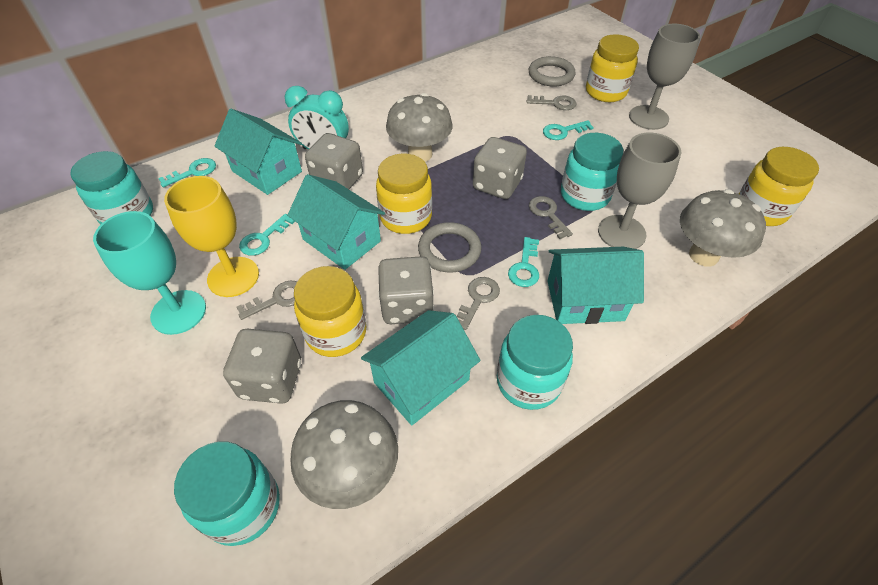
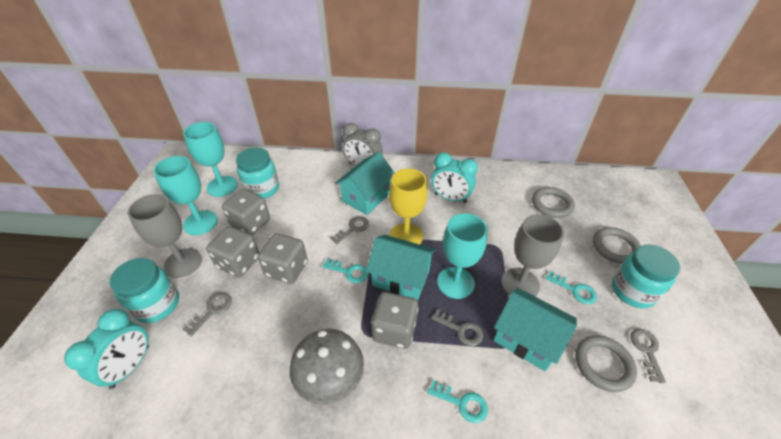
grey clock: none = 0 -> [343,123,383,166] = 1
grey mushroom: [290,400,398,509] [386,93,453,162] [680,189,766,266] = 3 -> [290,329,364,404] = 1
grey ring: [418,222,481,273] [529,56,576,87] = 2 -> [532,187,575,218] [575,335,637,392] [593,227,641,264] = 3
turquoise clock: [285,86,349,150] = 1 -> [64,309,149,389] [431,152,478,203] = 2
turquoise goblet: [93,211,206,335] = 1 -> [154,156,218,235] [183,122,238,197] [437,213,488,299] = 3
turquoise house: [215,109,302,195] [287,174,385,270] [361,310,481,425] [547,247,644,324] = 4 -> [335,152,395,215] [366,235,436,300] [494,288,577,371] = 3
turquoise jar: [70,151,153,225] [174,442,280,546] [497,315,573,410] [561,133,623,211] = 4 -> [110,258,179,323] [236,147,279,199] [612,245,680,308] = 3
turquoise key: [158,158,216,187] [239,214,295,256] [508,237,539,287] [543,120,594,140] = 4 -> [322,258,369,283] [427,380,488,423] [546,271,597,304] = 3
yellow jar: [294,266,367,357] [376,153,432,234] [586,34,639,102] [739,147,819,226] = 4 -> none = 0

